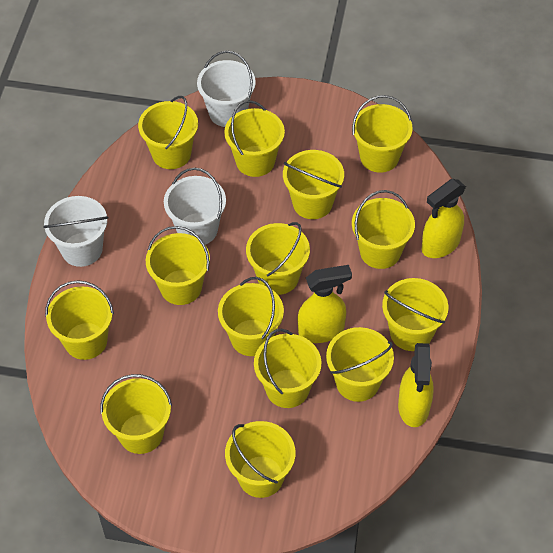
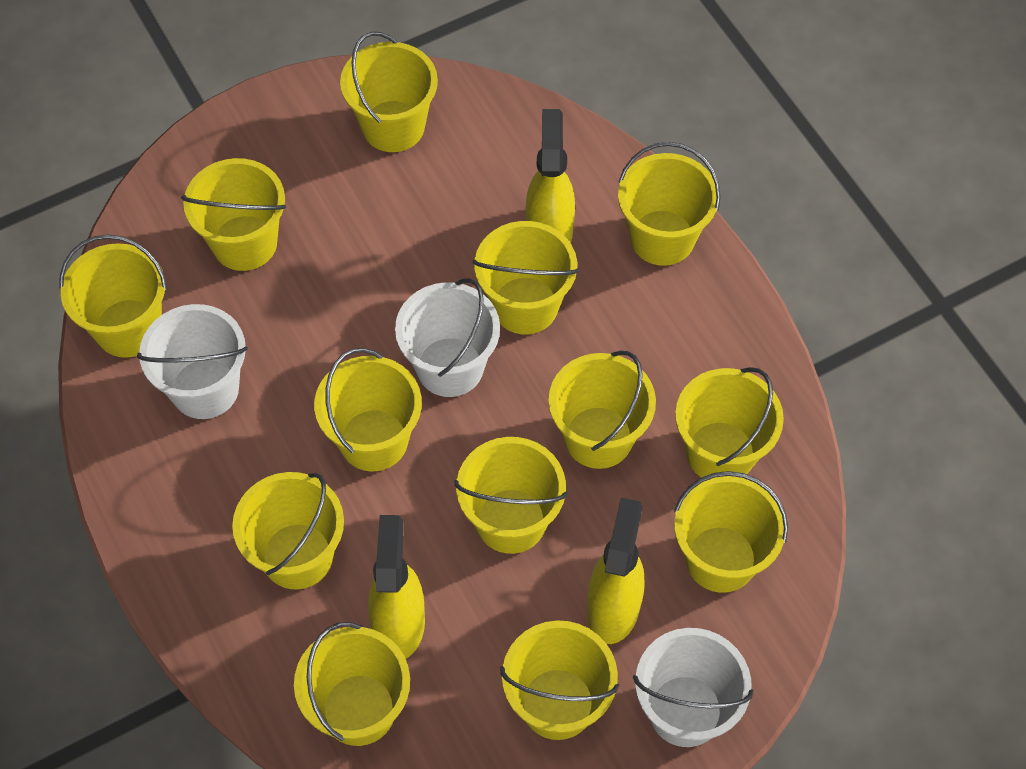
yellow bucket: [45,280,114,360] [100,374,172,454] [138,96,198,169] [146,226,210,305] [218,277,284,356] [224,100,285,177] [225,421,295,498] [246,222,310,295] [254,329,321,408] [283,150,344,219] [326,327,394,402] [352,95,413,173] [352,190,415,269] [382,278,448,351] = 14 -> [59,234,167,358] [181,158,286,271] [232,472,344,589] [294,622,410,746] [314,348,422,472] [340,32,438,152] [454,437,568,554] [473,221,579,334] [500,621,619,740] [548,351,656,469] [618,142,721,266] [674,471,788,593] [675,367,784,478] = 13

